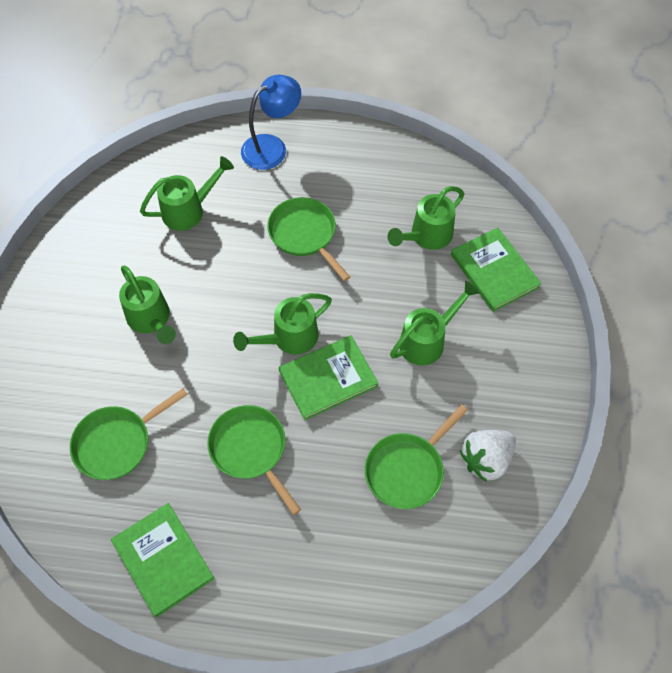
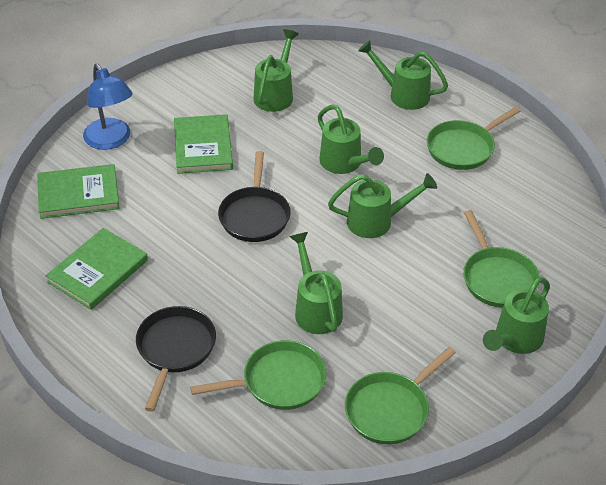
black pan: none = 0 -> [136,306,216,412] [218,151,291,242] = 2
green watering can: [119,265,176,344] [140,156,234,231] [233,293,332,355] [387,186,464,250] [390,281,480,366] = 5 -> [253,29,299,112] [289,232,343,334] [318,105,384,174] [328,173,437,238] [358,40,448,110] [483,277,550,354] = 6
white strawberry: [460,430,516,482] = 1 -> none = 0

